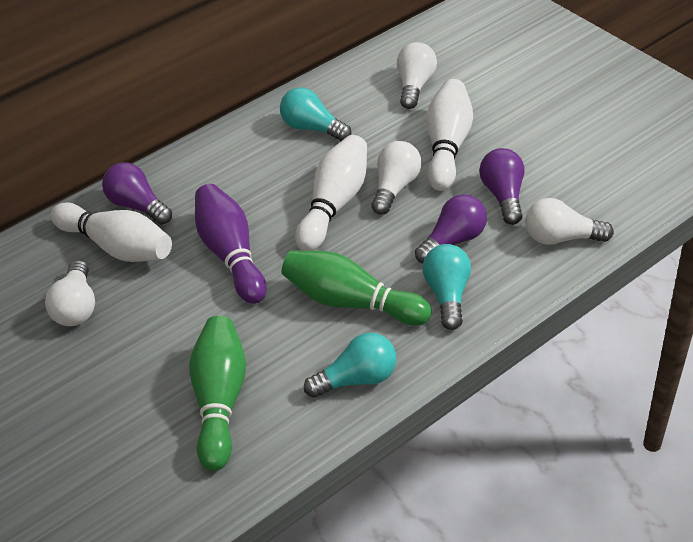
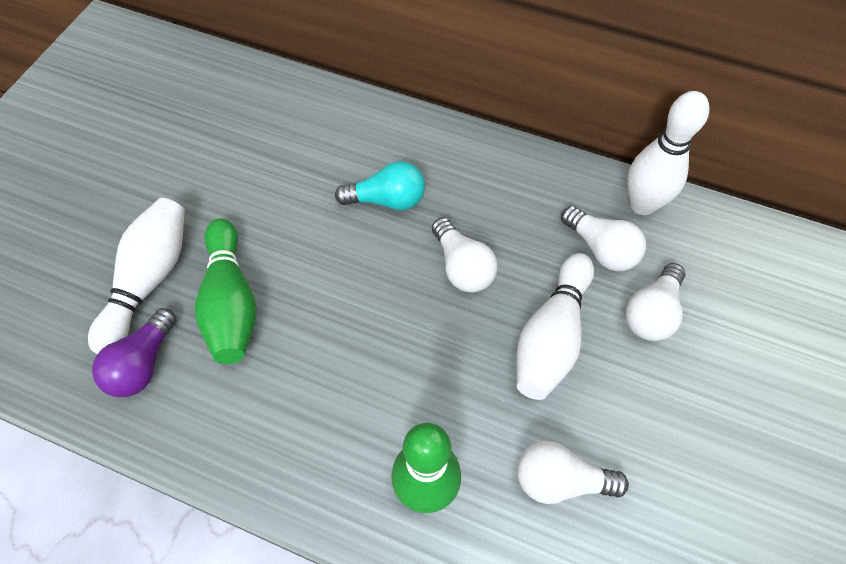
purple bowling pin: [195,184,267,304] = 1 -> none = 0
purple light bulb: [102,162,172,225] [415,194,487,263] [479,148,525,225] = 3 -> [92,308,177,397] = 1
turquoise light bulb: [280,87,351,141] [304,332,396,398] [422,244,471,330] = 3 -> [335,161,425,210] = 1

